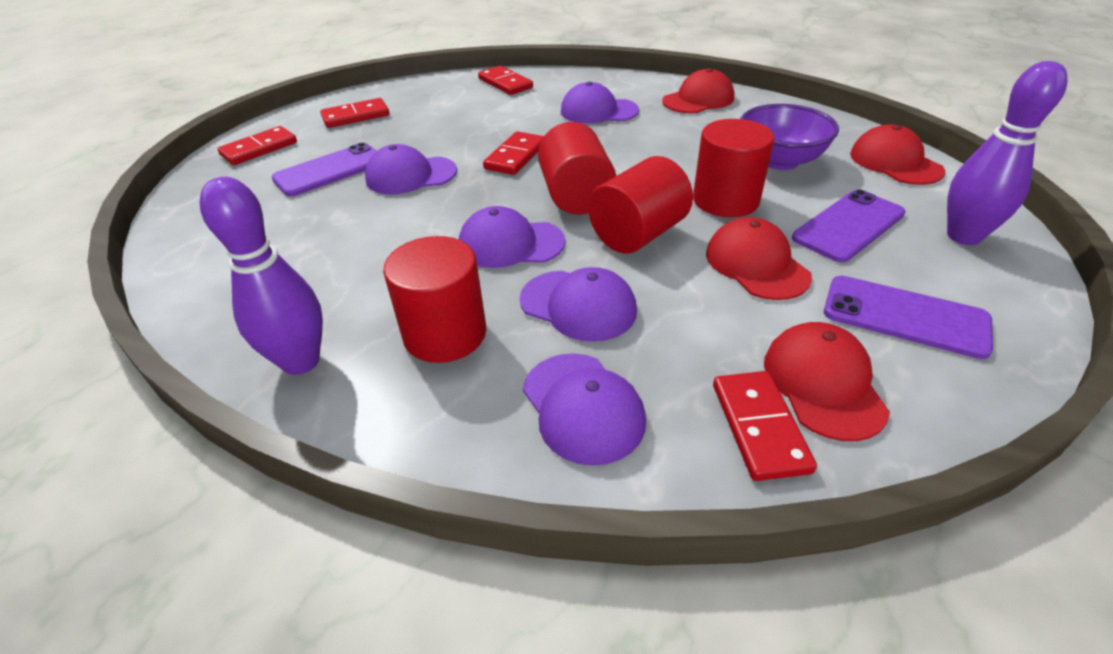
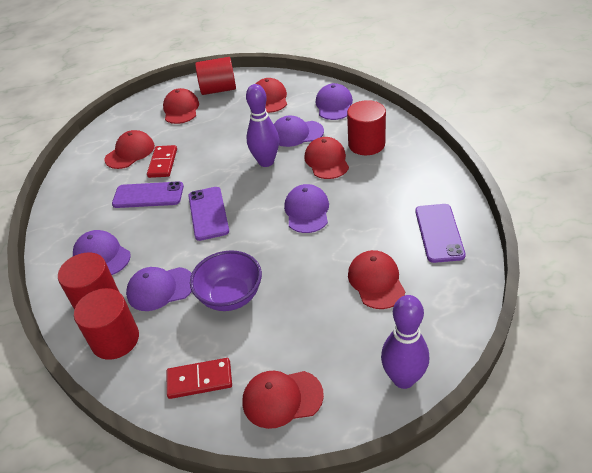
red cap: [662,68,734,113] [706,217,812,300] [764,322,890,441] [850,124,945,185] = 4 -> [105,130,155,169] [163,88,199,124] [242,371,324,429] [256,78,287,113] [304,137,349,179] [348,250,405,309] = 6
red domino: [217,126,297,165] [320,98,389,128] [478,66,533,95] [483,131,544,175] [713,371,817,481] = 5 -> [147,145,177,178] [167,358,232,399] = 2

